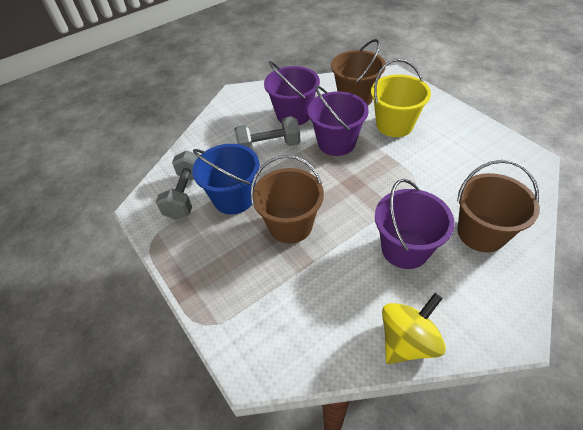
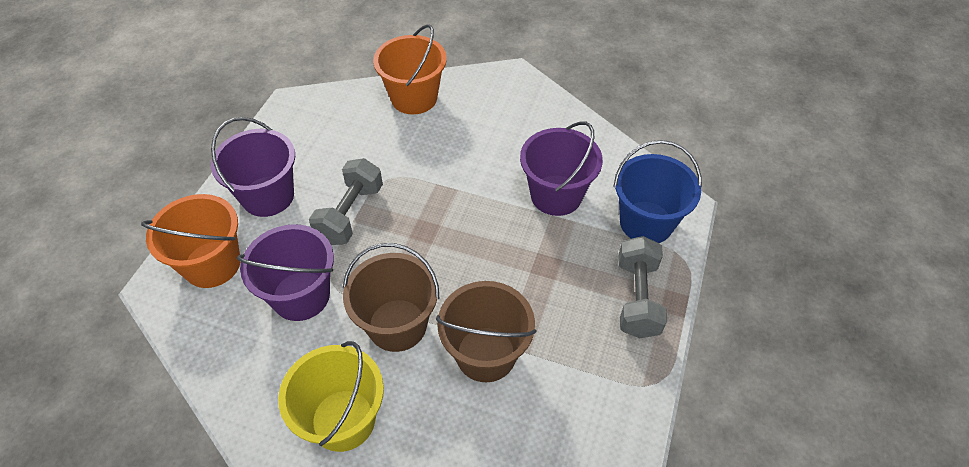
brown bucket: [250,155,324,244] [331,39,386,106] [457,160,540,252] = 3 -> [343,243,439,352] [436,281,536,382] = 2
orange bucket: none = 0 -> [141,194,240,288] [373,24,447,114] = 2
yellow spinning top: [382,293,446,364] = 1 -> none = 0

